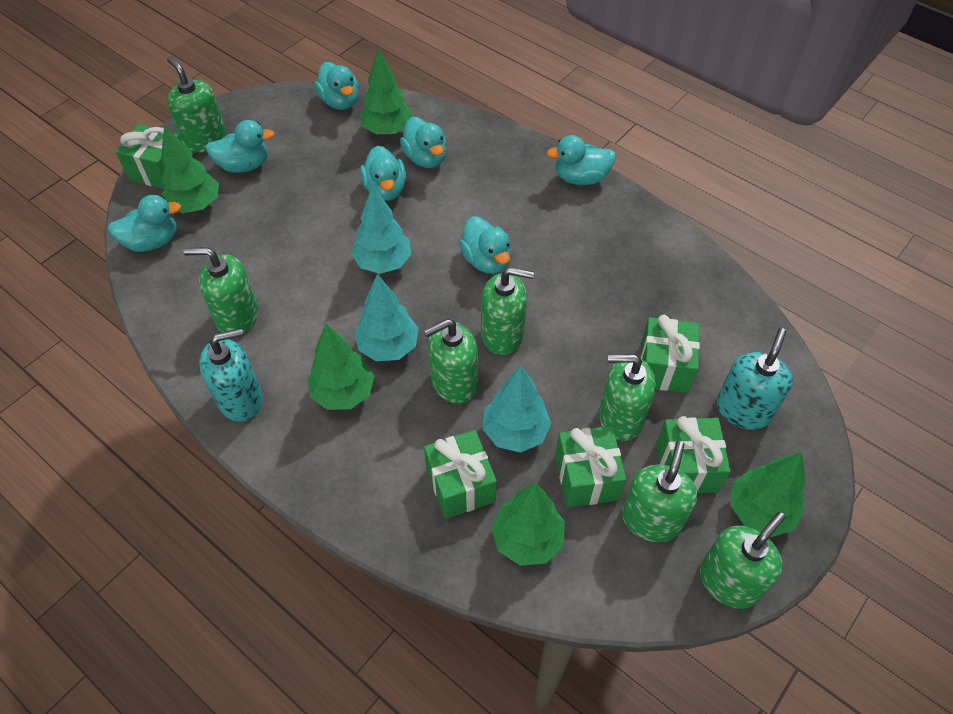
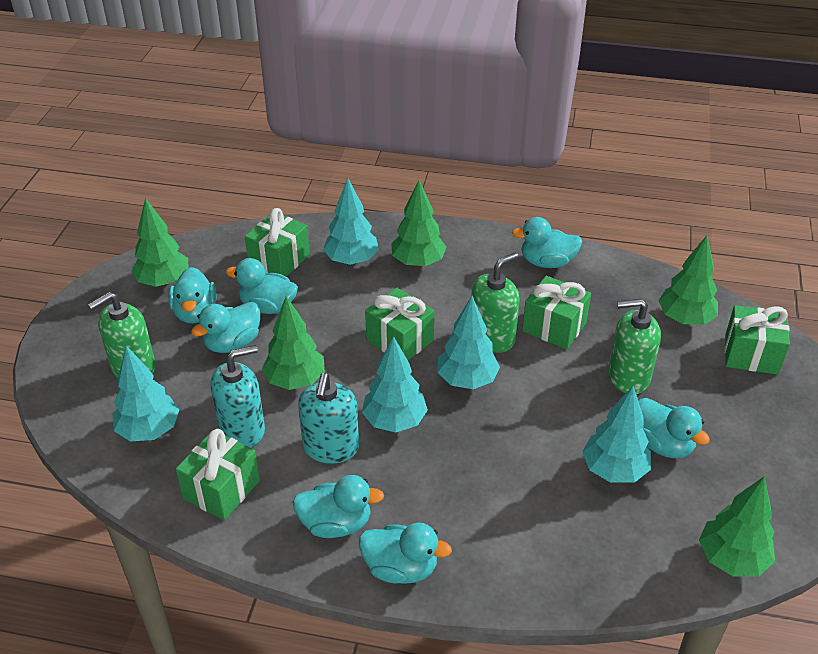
green soap dispenser: [167,56,226,152] [184,247,258,334] [424,319,478,404] [481,267,534,355] [599,354,656,441] [622,441,698,542] [700,512,785,609] = 7 -> [88,292,156,378] [471,252,520,353] [608,299,661,394] = 3
turquoise tree: [351,185,411,274] [355,274,419,361] [483,366,551,453] = 3 -> [113,346,179,441] [323,178,379,265] [362,336,428,432] [437,296,500,389] [582,386,651,483] = 5

